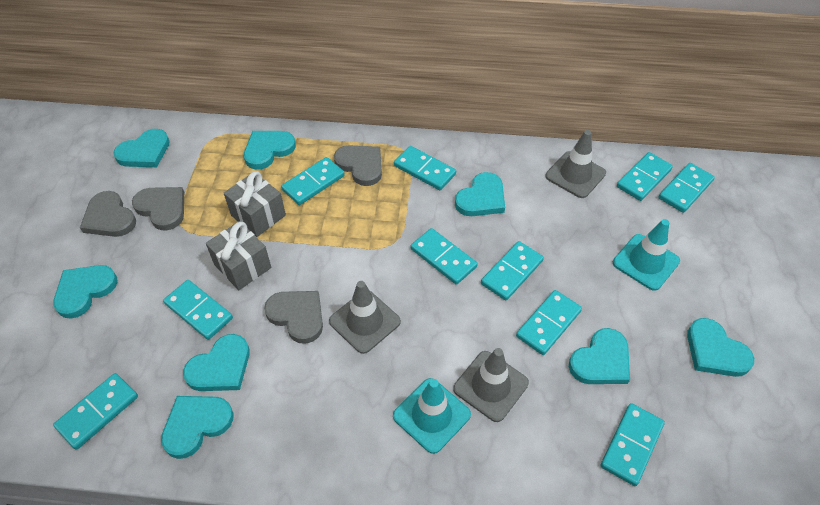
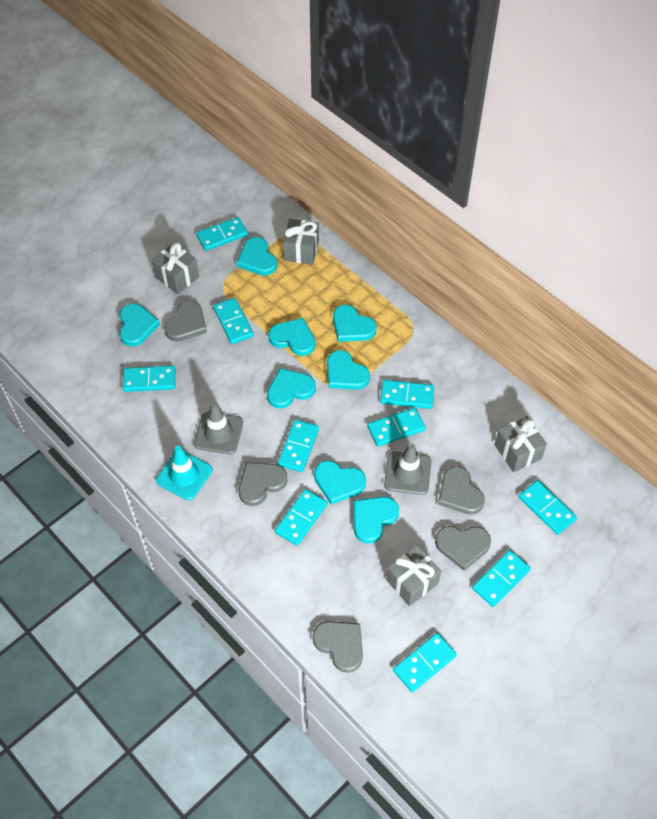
grey gift: [206,221,271,290] [224,171,286,237] = 2 -> [152,242,199,294] [283,219,319,265] [386,545,441,606] [494,416,547,472] = 4
grey heart: [80,191,136,237] [132,187,184,231] [264,291,323,344] [334,145,382,186] = 4 -> [164,301,207,342] [239,463,287,506] [312,621,363,673] [435,526,491,571] [438,466,485,515] = 5
grey traffic cone: [329,281,401,354] [453,348,529,422] [545,130,606,198] = 3 -> [194,403,243,454] [384,444,431,495] = 2
turquoise traffic cone: [393,378,471,454] [613,219,680,291] = 2 -> [156,446,213,500] = 1

